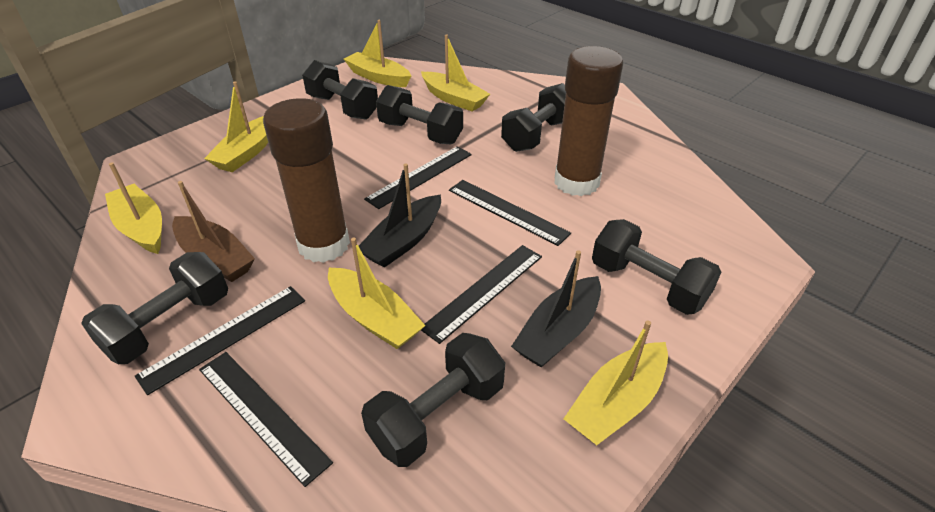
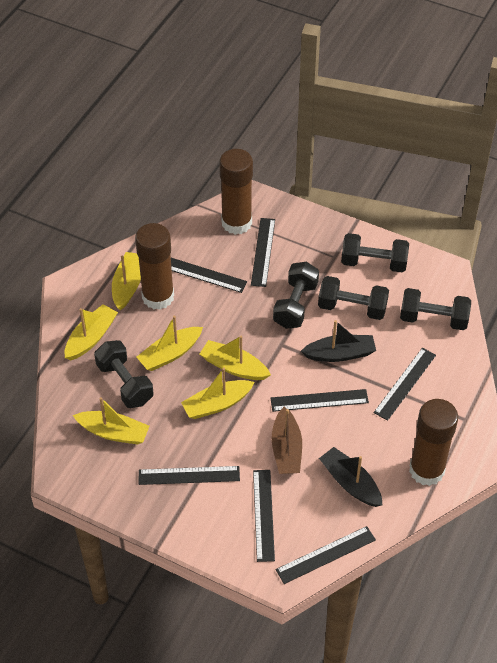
black dumbbell: [81,252,228,364] [302,60,378,120] [361,333,505,467] [376,85,463,144] [501,83,566,152] [592,219,721,315] = 6 -> [94,340,154,408] [273,262,319,329] [318,276,389,320] [341,233,409,273] [400,288,471,330] = 5
black ruler: [135,286,305,395] [199,352,333,487] [364,146,472,209] [421,245,542,344] [449,180,571,246] = 5 -> [139,466,240,485] [171,258,247,293] [251,218,275,287] [253,470,275,562] [271,389,369,412] [276,526,376,584] [374,348,436,421] = 7
brown glue stick: [263,98,350,263] [554,46,623,196] = 2 -> [135,223,174,310] [219,149,253,235] [409,399,458,486] = 3

